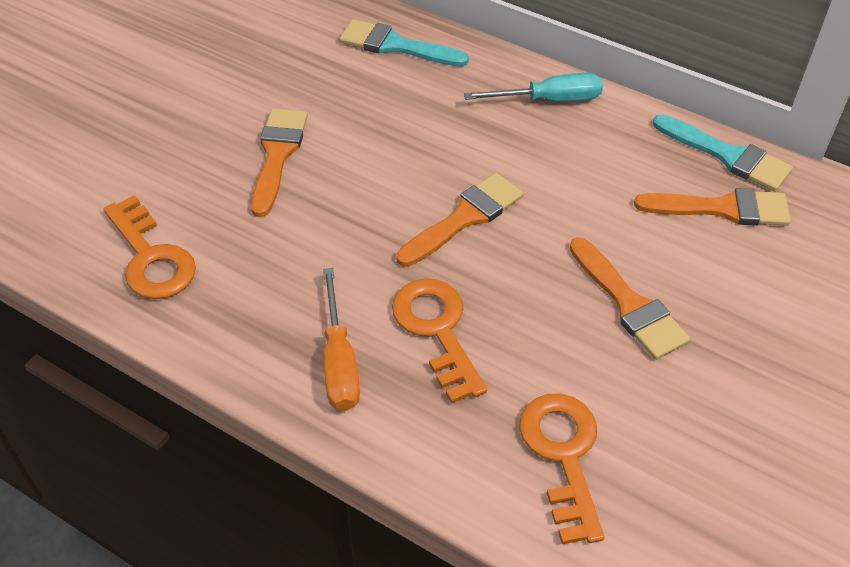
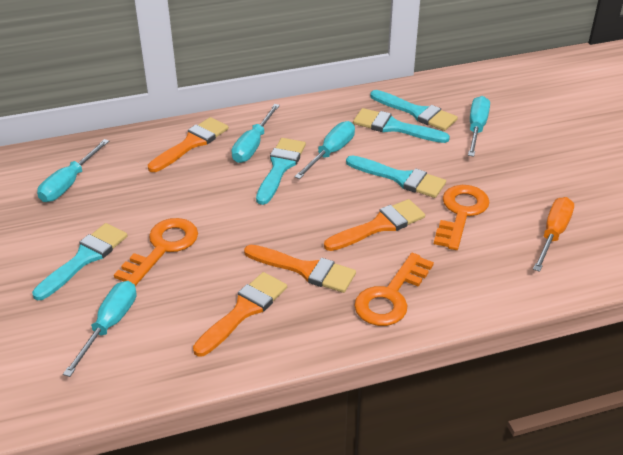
turquoise brush: [339,19,469,67] [653,114,793,191] = 2 -> [32,223,128,300] [256,138,306,205] [346,155,446,198] [353,108,450,143] [370,90,458,131] = 5
turquoise screwdriver: [464,73,603,102] = 1 -> [37,139,109,202] [63,281,136,377] [232,104,280,163] [294,121,355,179] [468,96,490,157] = 5

